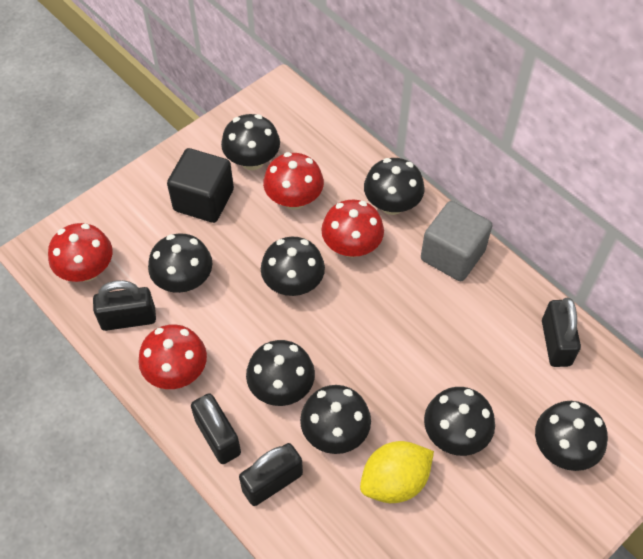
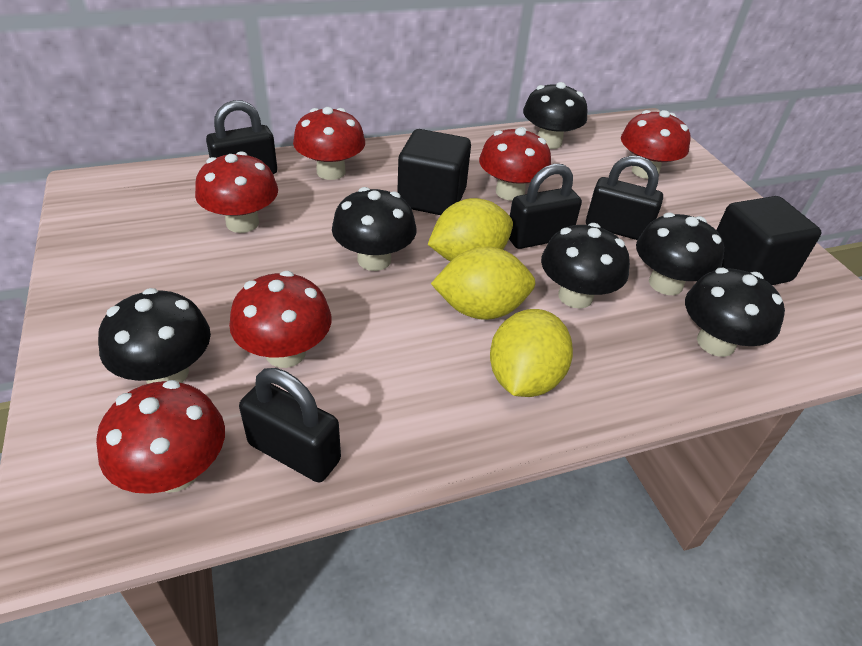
black cube: [167,148,234,223] = 1 -> [397,129,471,215] [716,196,821,285] = 2
black mushroom: [148,233,213,293] [221,114,280,170] [246,340,315,406] [261,237,325,296] [300,385,371,454] [364,158,425,215] [424,387,495,456] [535,401,608,471] = 8 -> [98,288,211,384] [332,187,416,271] [523,82,587,149] [541,223,630,309] [636,212,724,295] [685,268,785,357] = 6
grey cube: [421,201,493,281] = 1 -> none = 0
red mushroom: [48,223,112,282] [138,324,207,389] [263,152,324,210] [321,199,384,258] = 4 -> [96,380,225,494] [195,151,278,233] [229,271,332,368] [293,107,365,180] [479,127,551,200] [621,110,691,179] = 6
yellow lemon: [360,441,434,503] = 1 -> [428,198,513,261] [431,246,535,320] [490,309,573,397] = 3

